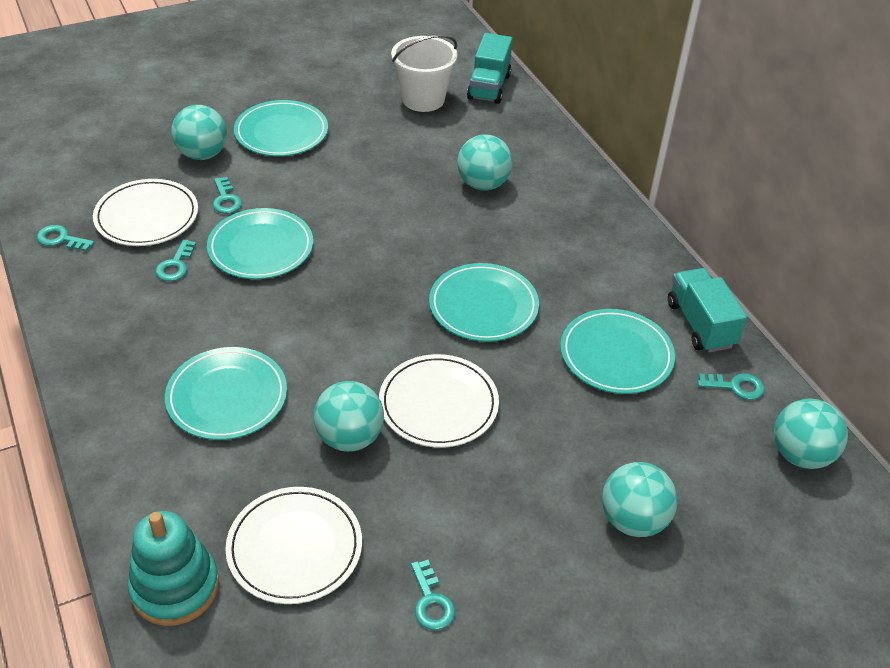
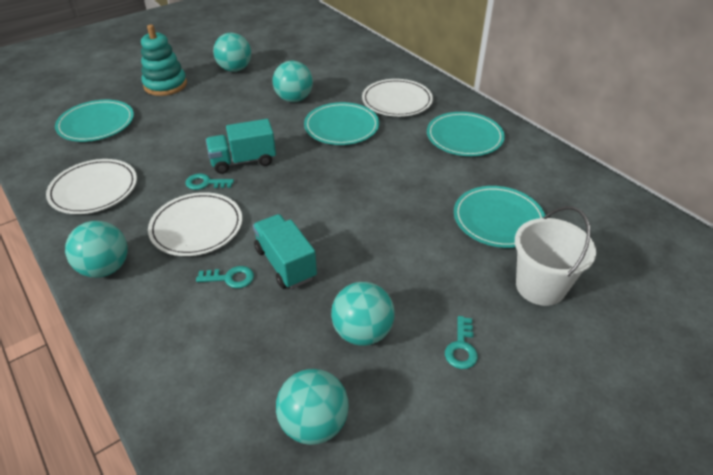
turquoise key: [37,225,94,252] [156,239,196,281] [213,177,242,214] [411,560,455,630] [698,373,764,400] = 5 -> [186,174,234,190] [196,266,254,288] [445,316,478,369] = 3
turquoise plate: [165,347,287,440] [207,208,313,279] [234,100,328,156] [429,263,539,342] [560,309,675,394] = 5 -> [55,100,134,142] [304,102,379,145] [427,112,505,156] [454,186,545,248] = 4

